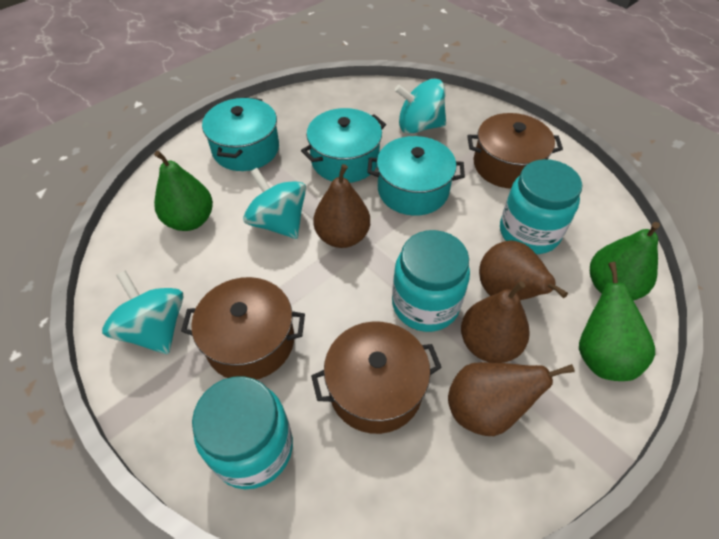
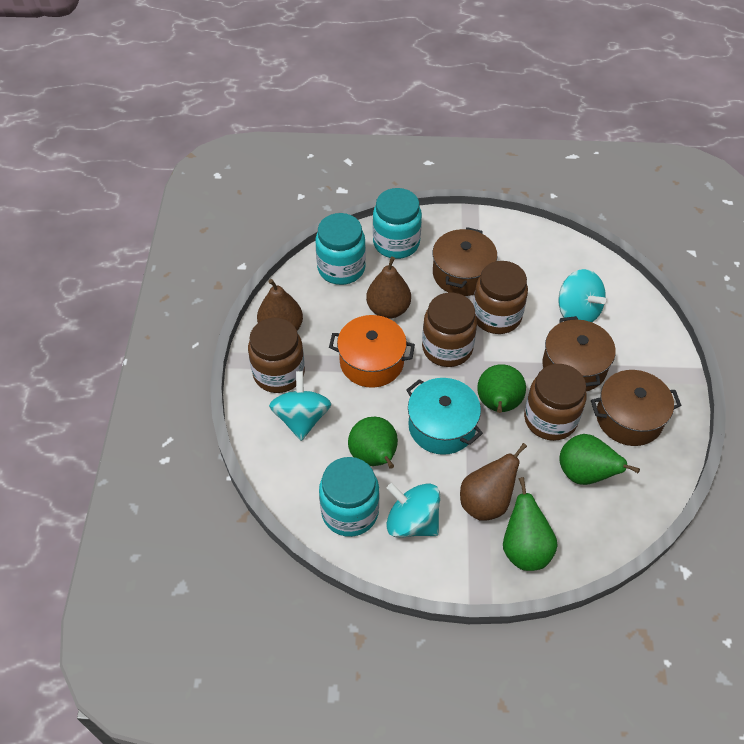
brown jar: none = 0 -> [248,318,305,393] [422,293,477,367] [473,261,528,334] [524,364,587,441] = 4
brown pear: [313,164,370,248] [448,362,575,436] [461,281,530,363] [479,240,568,300] = 4 -> [257,279,303,331] [366,257,411,319] [460,443,527,521] = 3
green pear: [154,151,213,231] [579,262,655,381] [590,222,660,300] = 3 -> [348,417,398,469] [477,364,526,413] [503,477,558,571] [559,434,640,485] = 4
orange pot: none = 0 -> [329,315,415,388] = 1
turquoise pot: [202,97,279,171] [301,108,386,183] [367,136,465,216] = 3 -> [406,378,483,455] = 1

